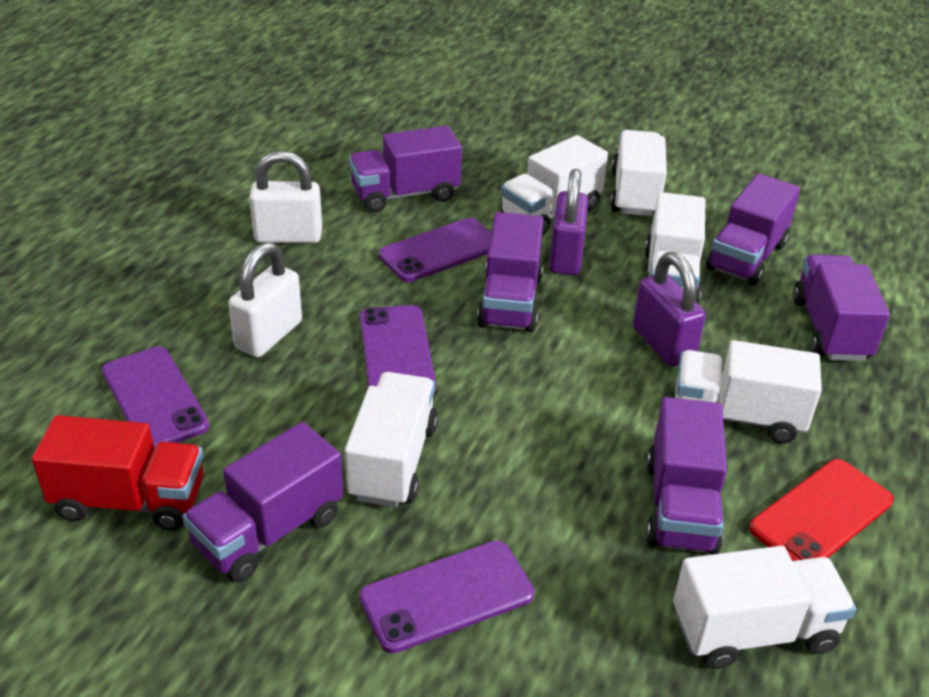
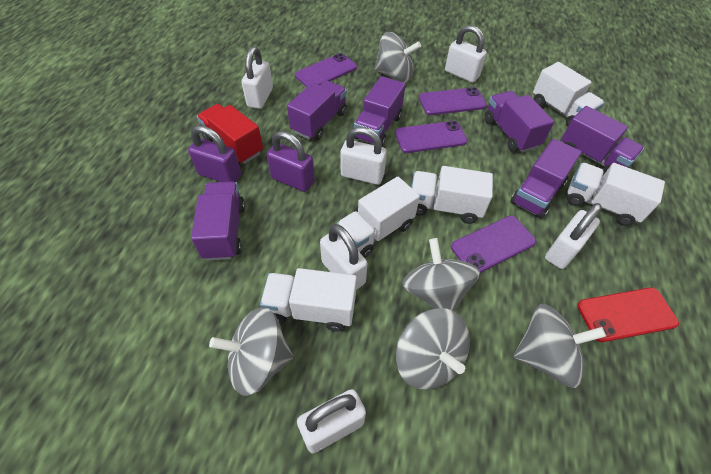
grey spinning top: none = 0 -> [209,307,293,396] [375,32,421,82] [396,308,470,389] [402,238,480,311] [513,304,606,388] = 5
white padlock: [228,242,302,357] [249,151,322,243] = 2 -> [241,46,273,109] [297,389,366,453] [320,224,368,290] [340,127,387,185] [445,25,487,83] [545,203,602,269] = 6
white truck: [345,372,438,507] [501,135,608,235] [610,130,667,216] [645,192,705,303] [673,546,856,669] [675,340,822,444] = 6 -> [260,268,357,332] [337,177,420,258] [411,166,493,224] [533,62,604,126] [567,163,665,226] = 5

